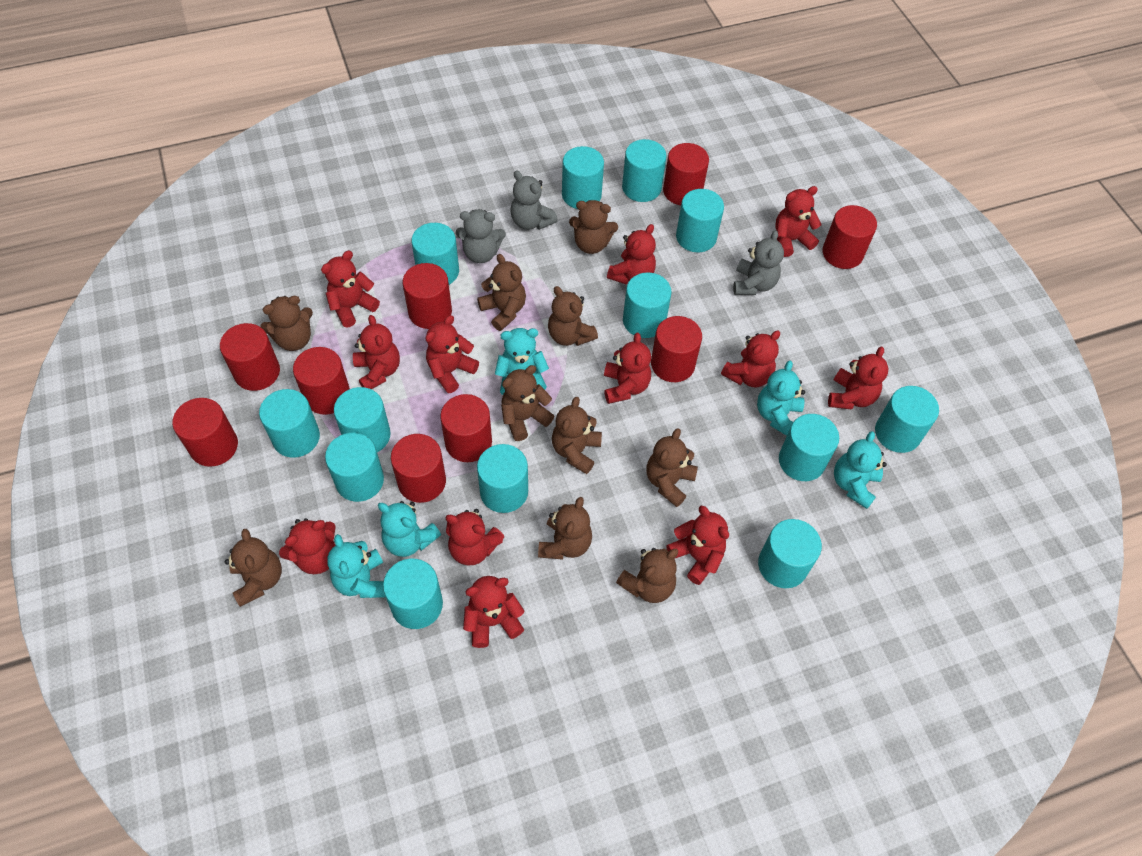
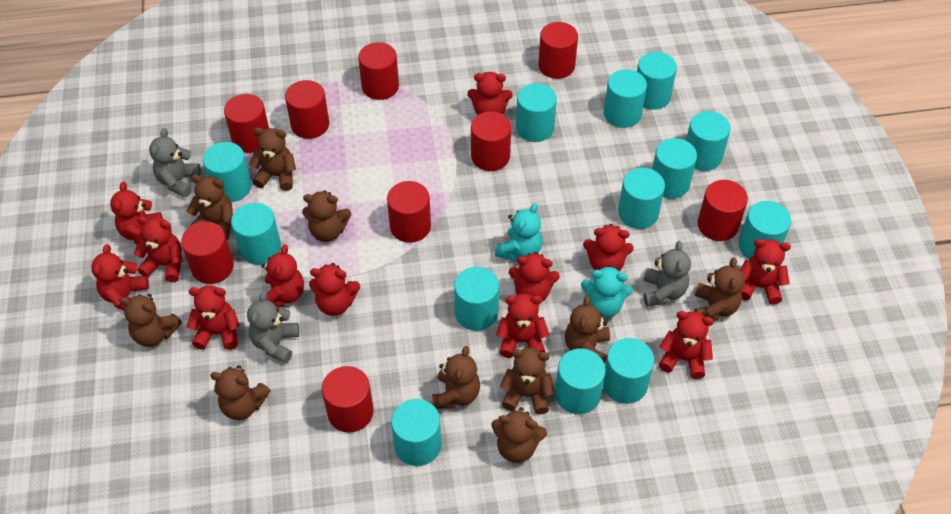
turquoise teddy bear: [327,534,385,598] [378,501,441,557] [495,328,549,395] [757,361,805,436] [834,431,887,509] = 5 -> [495,203,543,261] [581,265,633,318] = 2

